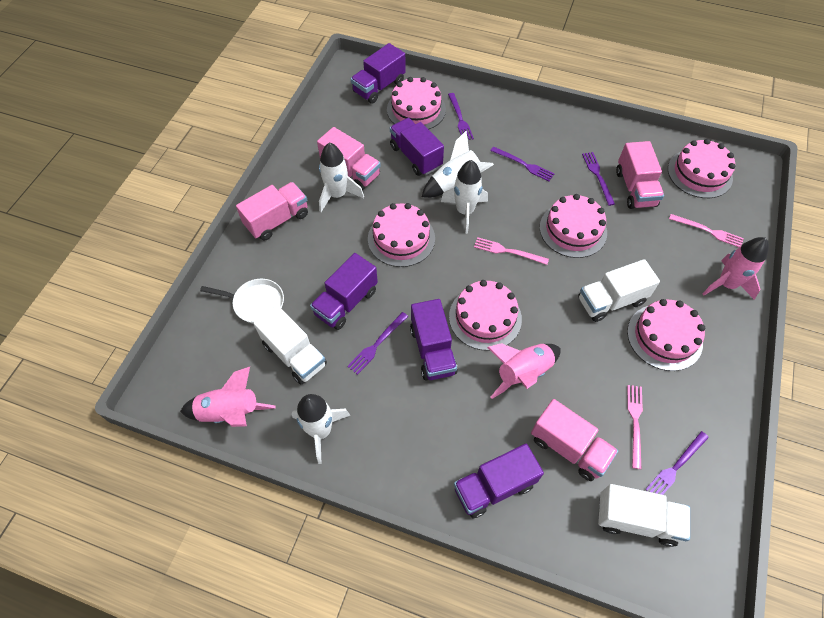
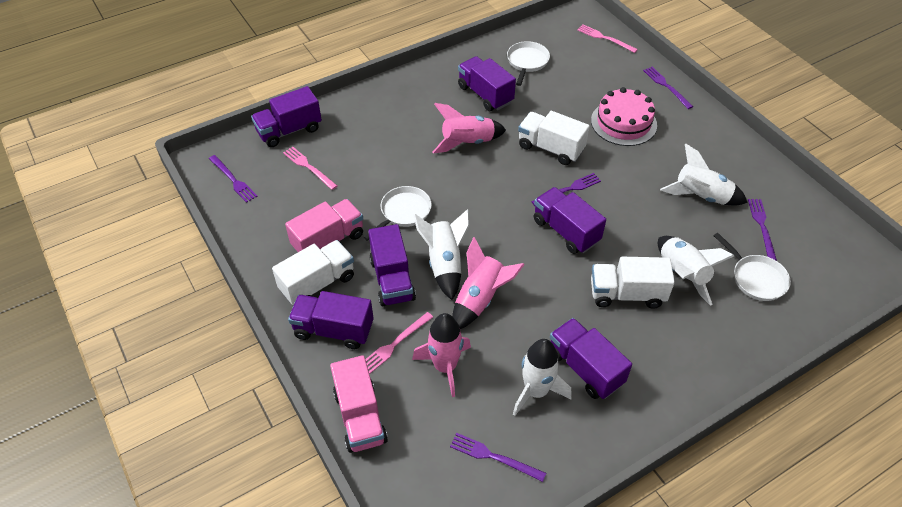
pink cake: [368,203,435,267] [387,77,446,129] [449,280,522,351] [540,194,607,258] [627,299,705,371] [668,139,735,198] = 6 -> [591,87,657,146] = 1
pink truck: [236,182,308,241] [317,127,381,190] [531,399,618,481] [616,141,664,209] = 4 -> [285,199,363,253] [330,355,388,453] = 2
purple truck: [310,253,378,330] [351,43,406,104] [390,118,444,176] [410,299,458,380] [454,444,544,519] = 5 -> [251,86,322,147] [288,291,374,349] [368,224,416,306] [458,56,516,111] [534,187,606,254] [550,318,632,399] = 6
white pan: [200,279,284,324] = 1 -> [364,186,432,241] [507,41,550,86] [714,233,791,301] = 3

